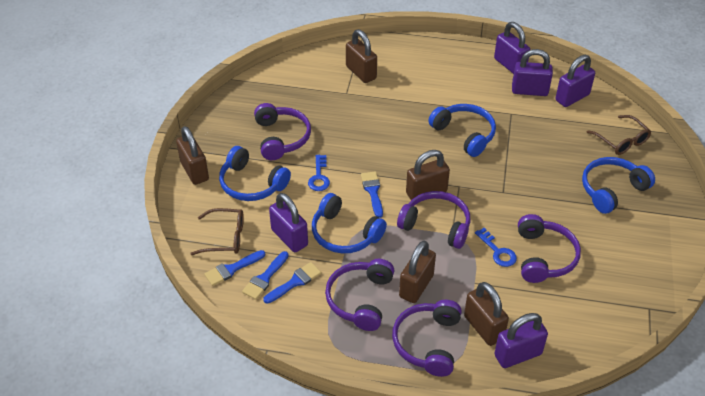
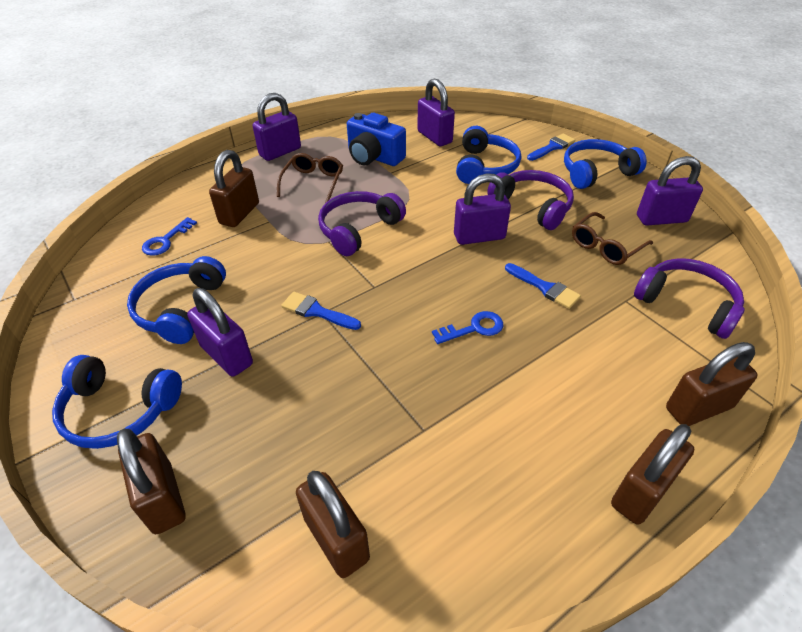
blue brush: [204,250,265,286] [242,251,289,300] [263,262,321,304] [361,171,383,218] = 4 -> [281,292,361,330] [505,263,581,309] [527,133,575,161] = 3
blue camera: none = 0 -> [347,113,406,166] = 1
purple headphones: [254,103,311,160] [325,259,394,331] [392,300,462,377] [397,191,471,249] [518,214,581,283] = 5 -> [318,191,406,256] [487,170,574,230] [634,258,745,339] = 3

